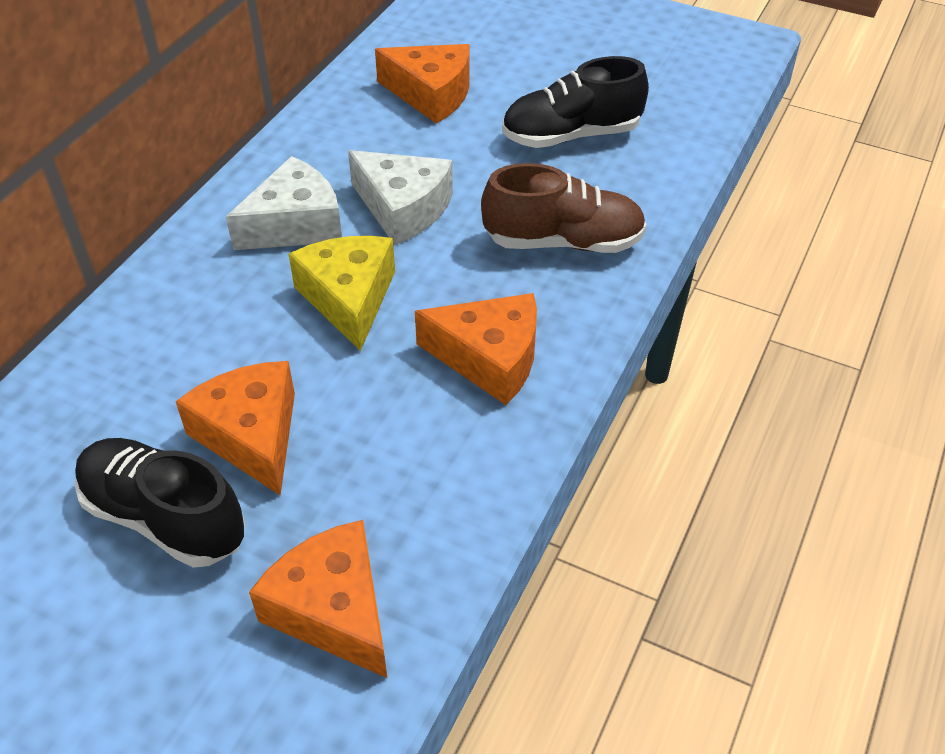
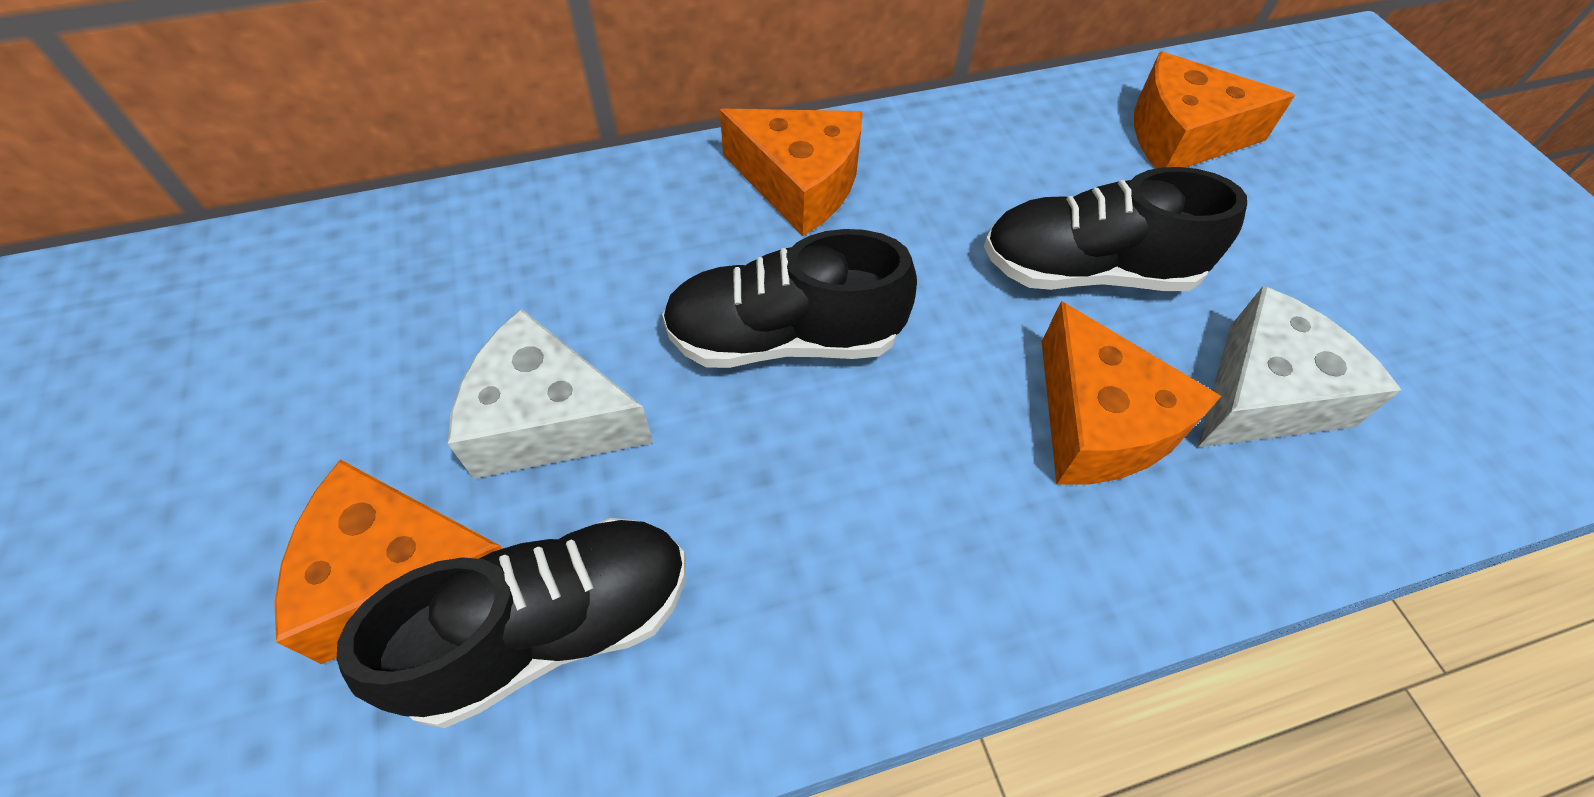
black shoe: [75,438,245,568] [502,56,649,148] = 2 -> [337,518,686,728] [662,229,917,368] [984,167,1247,291] = 3
brown shoe: [481,163,646,253] = 1 -> none = 0
yellow cheese: [289,236,395,351] = 1 -> none = 0

